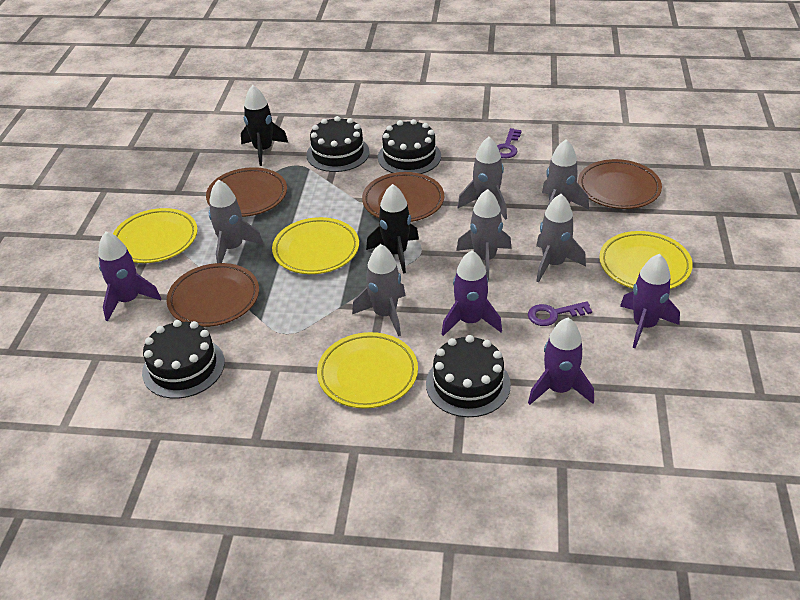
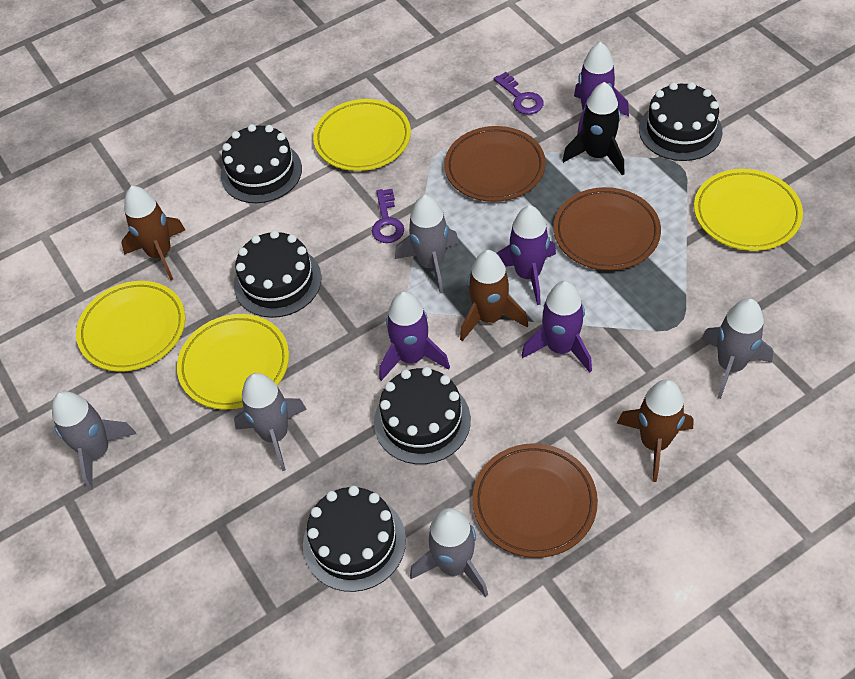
black cake: [142,320,225,399] [306,116,370,172] [378,119,441,174] [426,335,511,417] = 4 -> [221,124,302,203] [234,230,321,318] [303,486,406,592] [374,367,471,464] [639,82,723,161] = 5
black rocket: [241,85,288,166] [366,184,419,274] = 2 -> [562,82,624,176] = 1
brown plate: [167,263,259,327] [206,167,287,217] [362,172,444,222] [578,159,662,209] = 4 -> [445,126,546,202] [472,443,598,558] [554,187,661,271] = 3
brown rocket: none = 0 -> [121,186,185,281] [460,250,528,341] [617,380,694,482] = 3
grey rocket: [209,180,264,263] [352,244,406,336] [456,189,512,280] [457,137,507,220] [536,194,586,282] [542,139,589,209] = 6 -> [52,391,136,490] [234,373,307,471] [395,195,459,293] [410,508,488,597] [701,298,773,399] = 5

